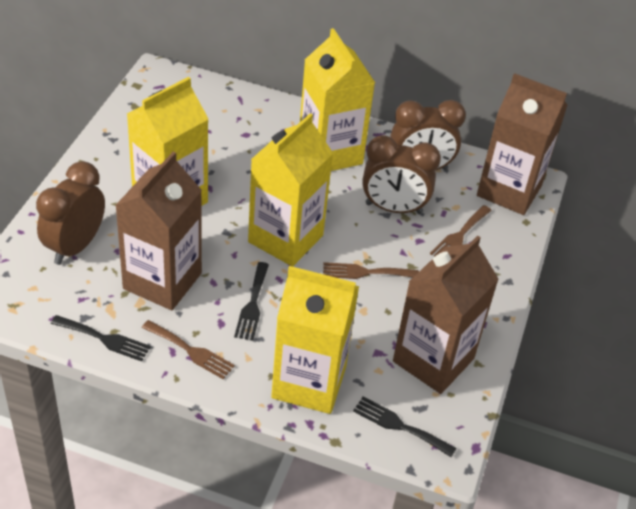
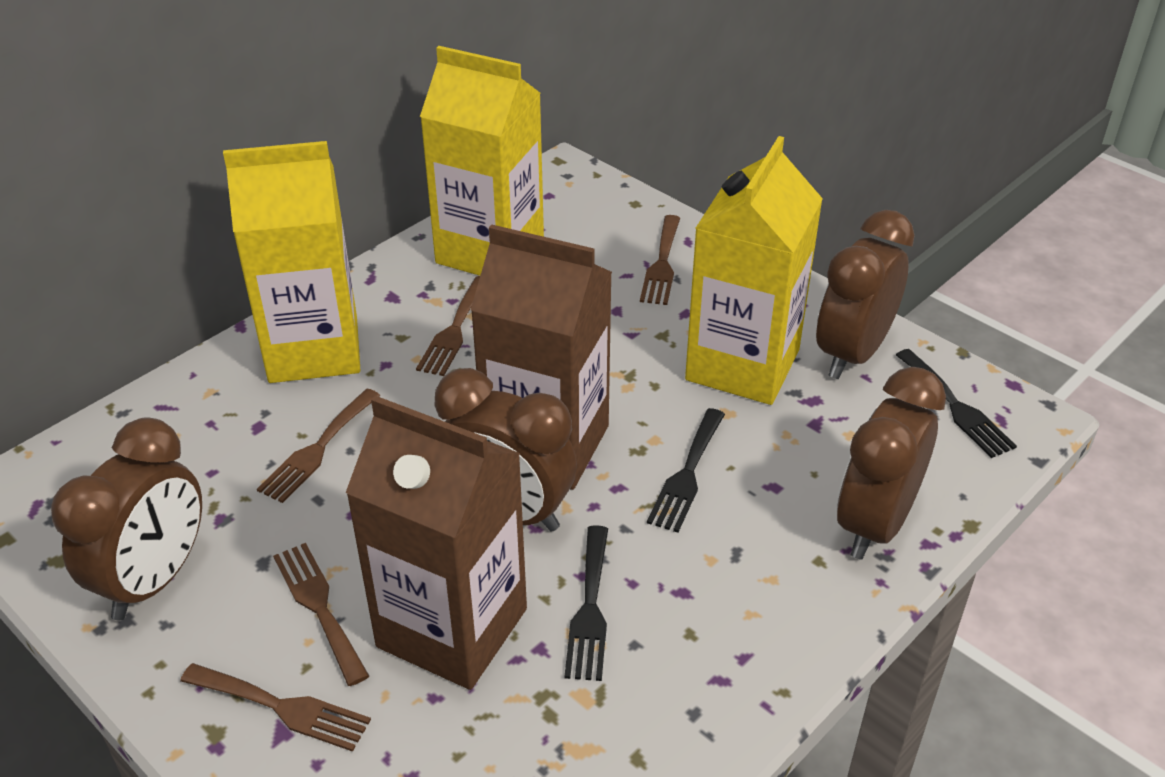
brown carton: [115,152,202,310] [393,236,499,394] [477,73,568,215] = 3 -> [346,396,527,690] [471,224,612,490] = 2
brown clock: [36,161,105,265] [362,135,441,214] [390,100,466,171] = 3 -> [51,418,202,620] [435,368,577,532] [816,210,915,379] [837,367,946,560] = 4
brown fork: [142,320,235,379] [323,262,419,279] [430,205,492,257] = 3 -> [180,663,371,752] [257,389,380,503] [273,543,369,686] [416,276,480,376] [640,215,680,305] = 5
yellow carton: [127,77,208,206] [248,113,333,267] [271,266,359,414] [300,28,375,171] = 4 -> [223,141,360,383] [420,46,544,276] [685,136,823,405] = 3

